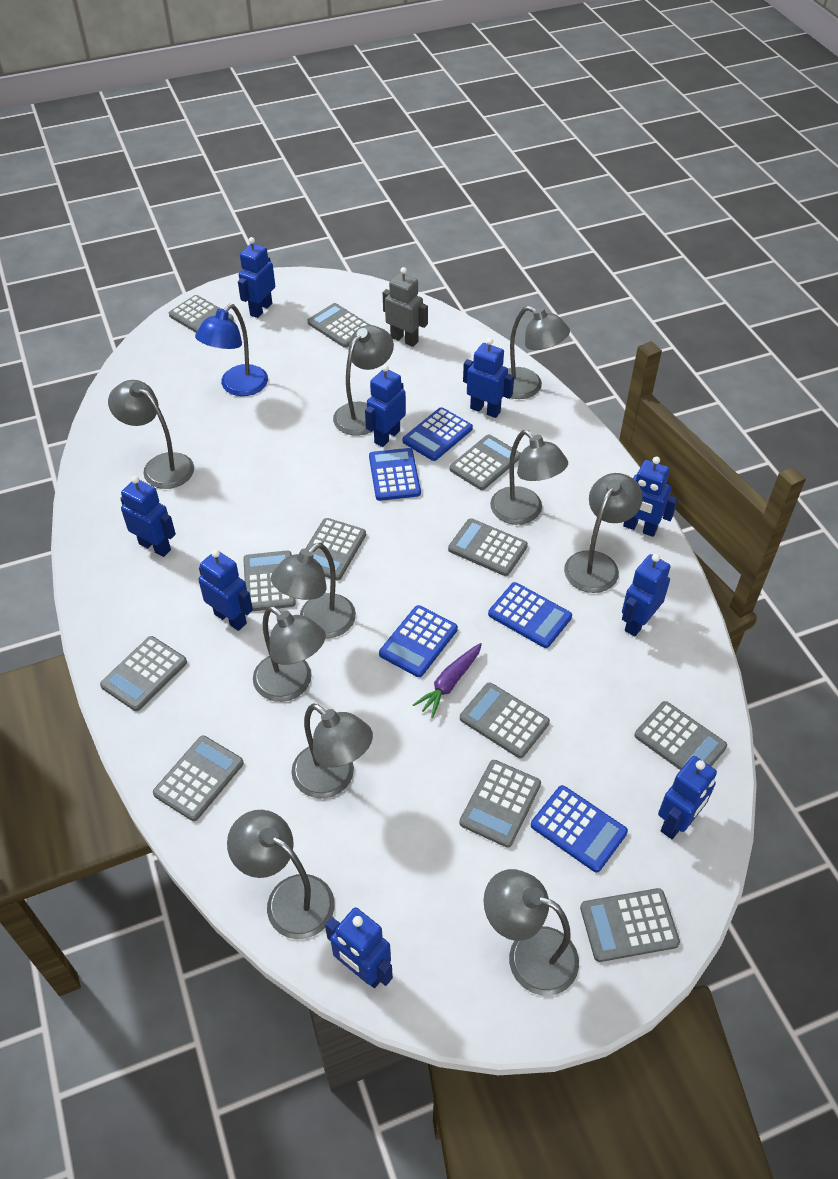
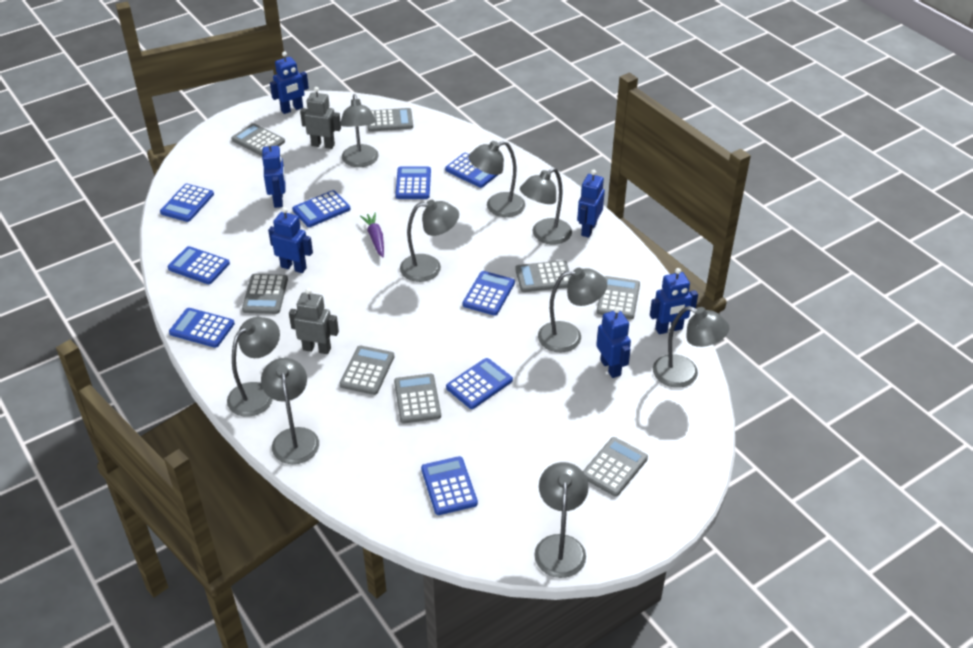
blue calculator: [369,448,421,501] [379,605,458,677] [403,407,473,461] [488,582,572,648] [531,785,628,872] = 5 -> [160,184,214,222] [168,246,230,284] [169,308,235,348] [292,190,350,227] [395,166,431,199] [421,456,478,515] [445,153,498,188] [446,358,513,409] [463,271,515,316] = 9
blue lamp: [195,304,268,396] = 1 -> none = 0
blue robot: [120,476,176,557] [198,549,253,631] [238,237,275,318] [325,907,393,988] [365,364,406,447] [463,338,514,418] [622,554,671,637] [623,457,678,537] [658,756,717,839] = 9 -> [262,141,285,208] [268,207,313,273] [270,51,309,114] [577,170,605,238] [596,307,631,378] [650,268,698,334] = 6
grey calculator: [100,636,187,711] [153,735,244,821] [169,295,234,333] [243,550,296,611] [305,518,366,581] [308,303,370,348] [448,518,528,576] [450,435,521,490] [459,760,541,848] [460,682,550,758] [580,888,680,962] [634,701,727,770] = 12 -> [231,123,285,156] [242,274,288,314] [339,346,394,395] [368,108,413,132] [394,374,441,423] [515,260,571,292] [583,437,648,497] [597,276,640,319] = 8
grey lamp: [108,380,194,489] [227,810,335,939] [253,606,326,702] [271,543,356,638] [291,703,373,798] [333,325,394,436] [484,869,579,996] [490,430,568,525] [508,306,570,399] [564,473,643,593] = 10 -> [227,317,280,417] [261,358,319,464] [340,94,378,167] [400,200,459,282] [468,141,525,217] [520,168,572,245] [534,462,589,578] [538,268,607,352] [653,306,729,388] = 9
grey robot: [383,267,428,347] = 1 -> [289,288,339,354] [300,87,341,149] = 2

